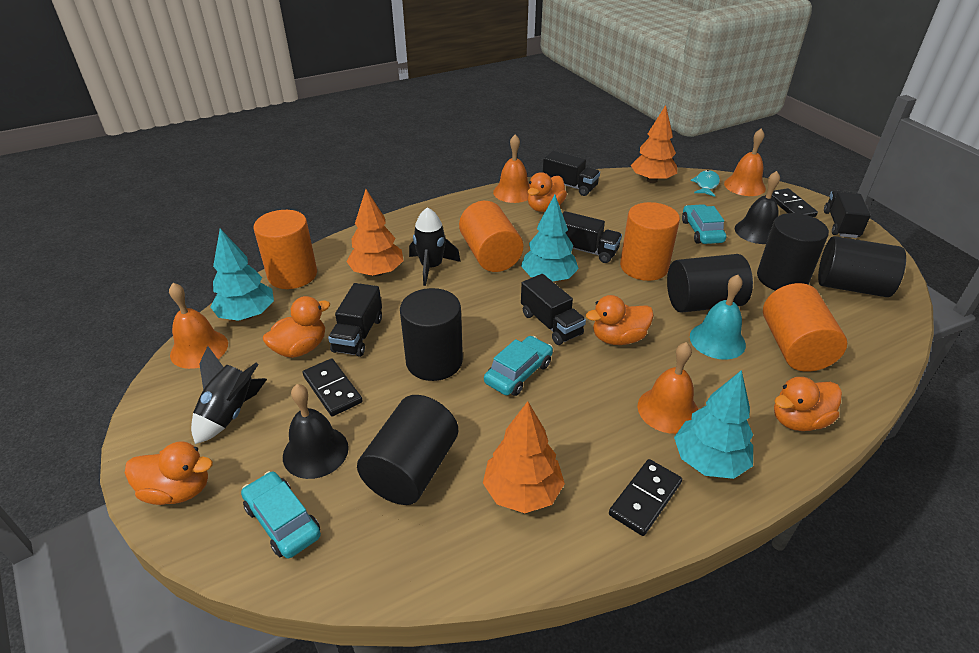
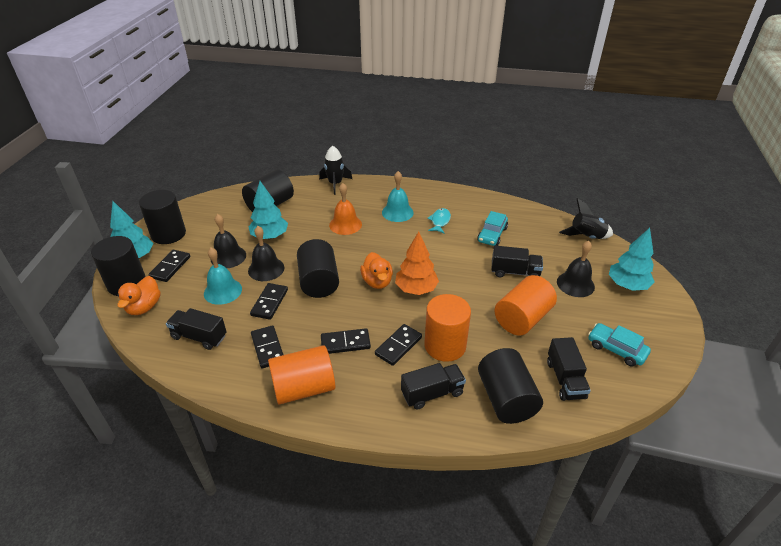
black bell: [283,384,349,479] [735,171,780,244] = 2 -> [211,214,246,268] [248,226,284,281] [557,241,595,297] = 3
black domino: [303,358,363,416] [609,459,682,536] [772,188,818,217] = 3 -> [148,250,190,282] [250,283,288,320] [251,325,284,369] [321,328,371,354] [375,324,422,366] = 5
black truck: [328,283,382,357] [521,274,586,345] [543,151,600,196] [562,211,622,263] [824,190,871,238] = 5 -> [166,308,227,350] [401,363,466,410] [492,246,543,277] [547,337,591,401] = 4
orange bell: [169,283,228,369] [493,135,530,203] [637,342,698,434] [724,129,766,196] = 4 -> [329,183,362,235] = 1
orange cylinder: [254,210,317,289] [459,201,523,272] [620,202,680,281] [763,283,847,372] = 4 -> [268,345,335,405] [424,294,471,362] [494,275,557,336] = 3
orange duck: [125,441,213,505] [263,296,330,358] [528,172,567,212] [586,295,654,345] [774,377,842,431] = 5 -> [117,276,161,315] [360,252,393,289] = 2
orange tree: [346,189,404,276] [483,401,565,513] [631,105,677,183] = 3 -> [395,232,439,295] = 1
turquoise bell: [690,275,746,360] = 1 -> [204,248,242,305] [382,171,414,222] = 2
turquoise car: [241,471,321,558] [484,336,553,396] [682,204,726,244] = 3 -> [477,211,508,246] [588,323,651,366] = 2

